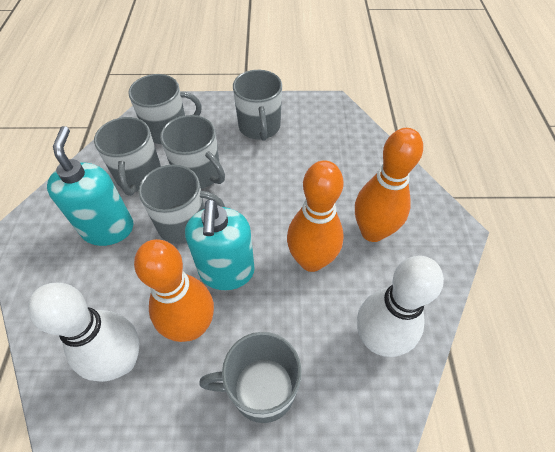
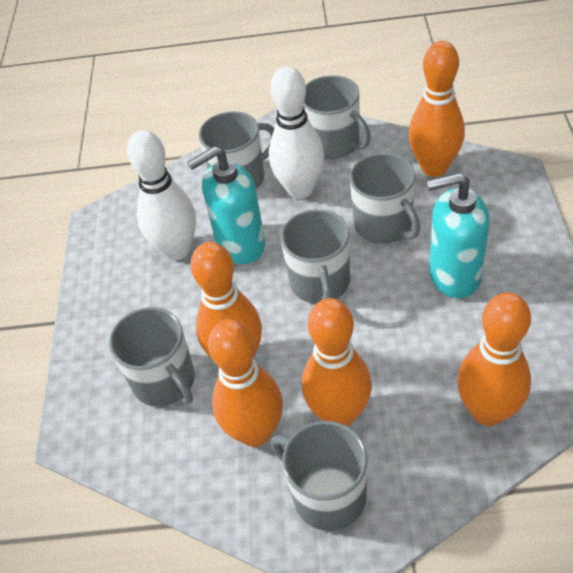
orange bowling pin: [134,239,214,342] [287,160,344,272] [355,128,423,242] = 3 -> [190,242,262,358] [208,319,283,447] [302,298,372,427] [408,41,465,177] [457,292,531,426] = 5

